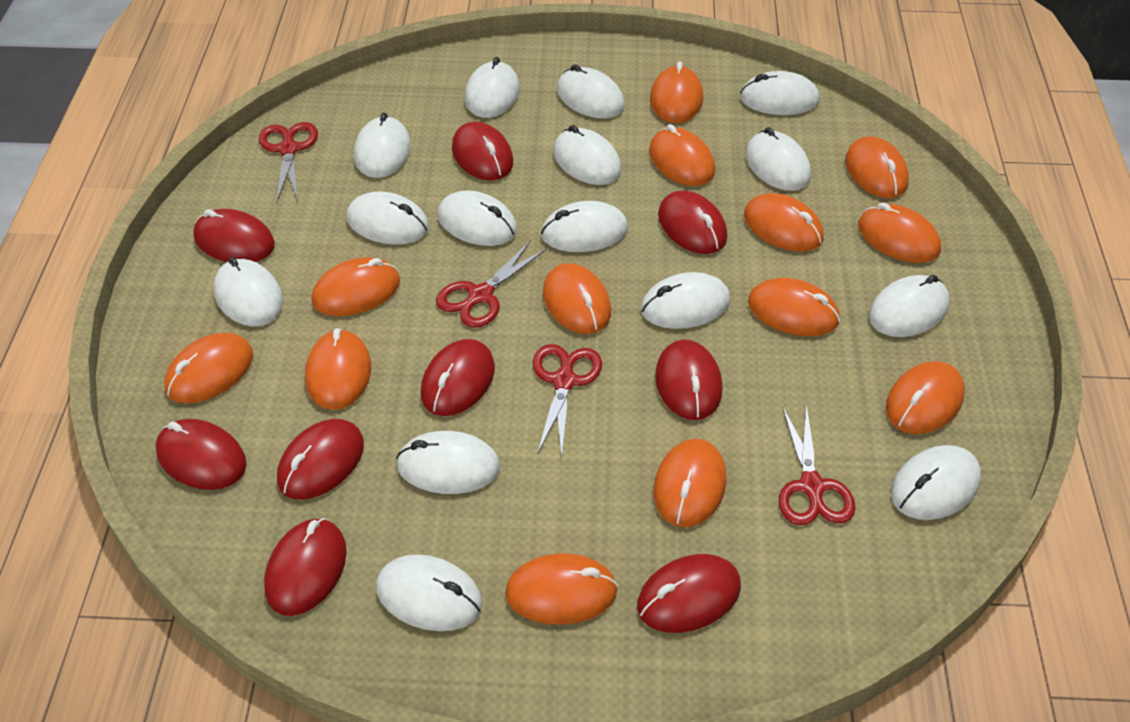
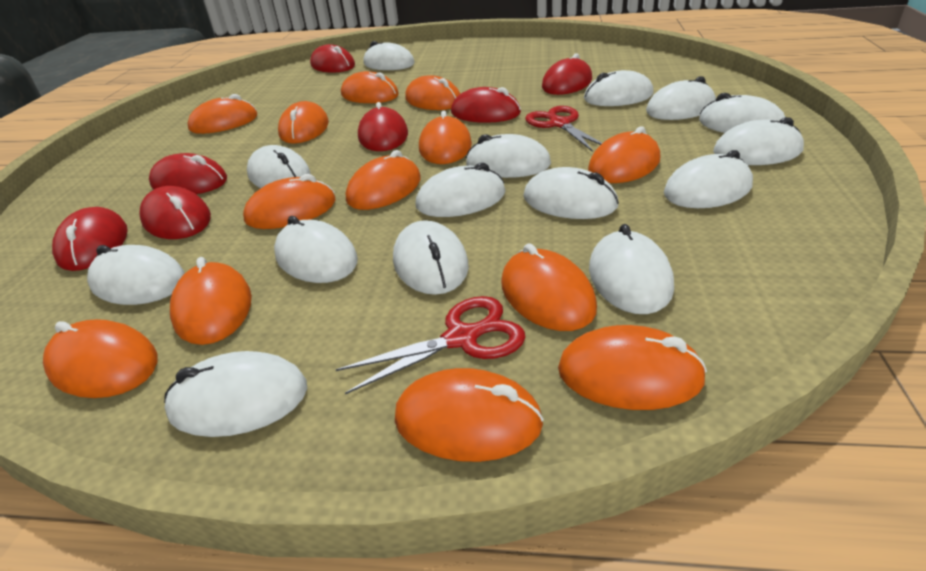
red mouse: [156,419,247,490] [193,209,275,262] [264,518,347,616] [277,419,364,500] [421,339,495,416] [452,122,513,180] [637,554,741,633] [655,340,723,420] [658,191,727,254] = 9 -> [52,207,128,271] [139,186,211,239] [149,153,227,194] [310,44,355,73] [358,102,408,151] [451,87,521,123] [542,53,592,95] = 7
red scissors: [259,122,318,201] [436,240,547,328] [533,344,602,456] [779,404,856,525] = 4 -> [335,296,526,394] [525,106,602,152] = 2

